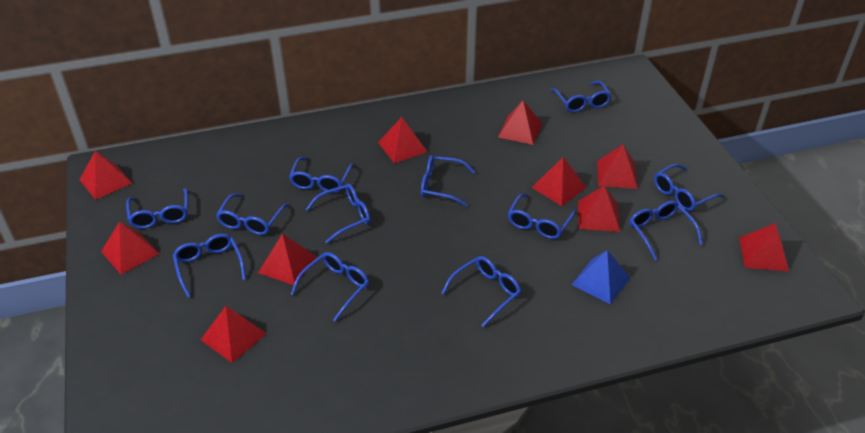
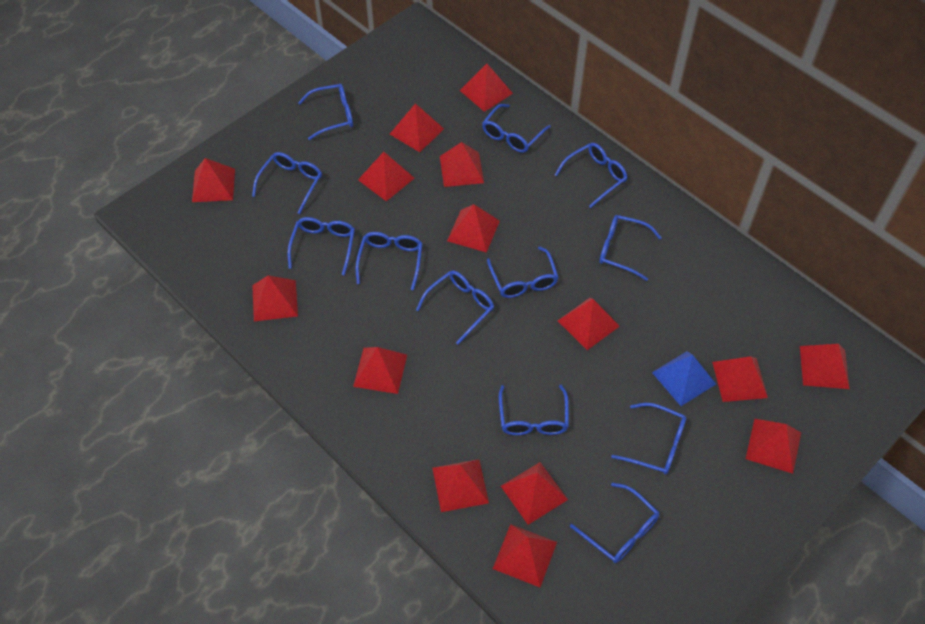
red pyramid: [80,151,132,200] [101,222,159,275] [201,306,267,363] [258,234,317,285] [378,117,427,163] [498,100,542,145] [531,157,587,206] [578,185,620,232] [597,144,638,189] [739,223,789,271] = 10 -> [192,158,235,202] [252,275,298,321] [353,347,407,394] [358,152,414,201] [390,103,444,152] [432,459,489,512] [440,142,484,187] [447,204,500,253] [459,64,513,112] [493,524,557,587] [501,462,568,525] [558,298,620,350] [712,356,768,402] [746,419,801,474] [800,344,850,389] = 15

